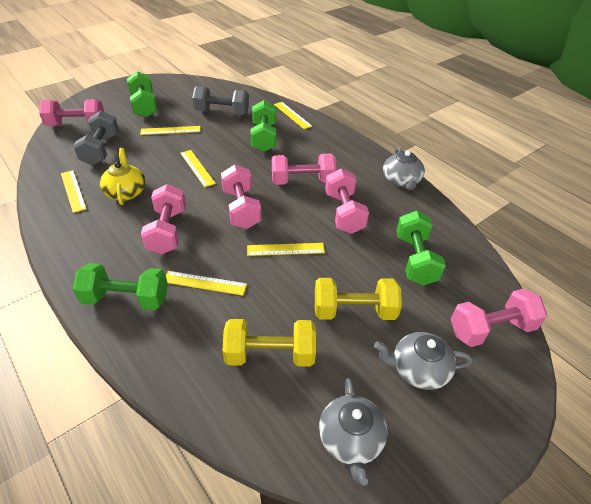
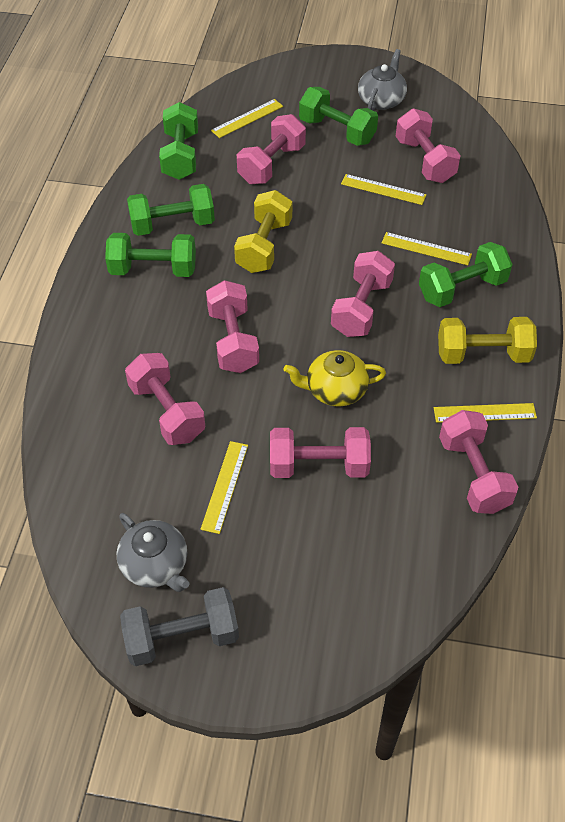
green dumbbell: [73,263,168,310] [127,71,157,118] [250,100,276,152] [396,211,446,286] = 4 -> [105,233,196,277] [127,184,215,236] [159,102,198,180] [299,87,378,146] [419,242,513,307] = 5
grey dumbbell: [73,111,119,166] [192,86,249,115] = 2 -> [120,587,239,666] = 1
grey teapot: [319,378,388,485] [374,332,473,390] [383,147,425,190] = 3 -> [116,513,190,592] [358,49,407,111] = 2
pink dumbbell: [39,99,104,126] [141,184,186,255] [221,164,262,229] [272,154,337,185] [325,168,369,234] [451,289,547,347] = 6 -> [125,353,205,445] [206,280,259,373] [237,114,306,184] [270,427,371,478] [331,251,395,337] [396,108,461,183] [439,410,518,514] = 7
yellow ruler: [61,170,87,213] [140,126,200,135] [166,271,247,296] [180,150,216,187] [247,243,325,256] [274,102,313,129] = 6 -> [201,441,248,534] [211,99,283,138] [341,174,427,205] [382,232,472,265] [434,403,537,423] = 5

